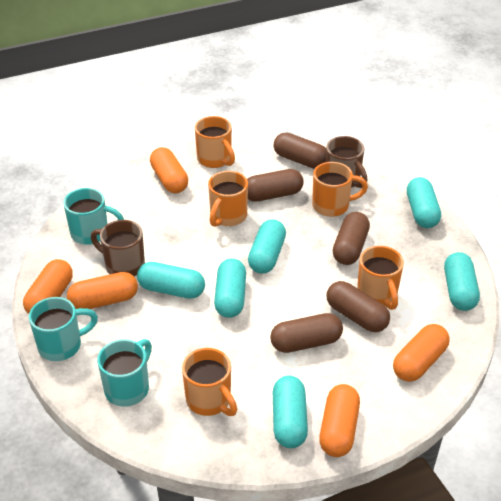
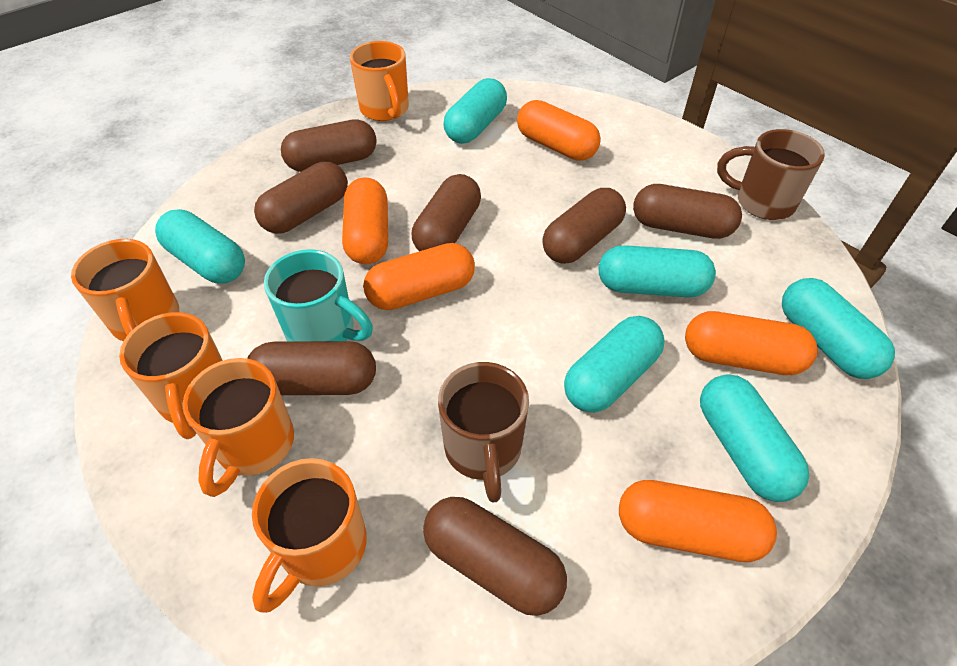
brown capsule: [247,169,304,202] [270,313,343,353] [273,133,326,169] [326,281,390,332] [333,212,370,265] = 5 -> [247,341,376,395] [254,162,348,234] [281,119,377,172] [412,174,481,251] [423,497,567,616] [542,188,626,264] [633,184,742,239] = 7
turquoise mug: [29,297,98,361] [63,188,124,245] [97,339,152,407] = 3 -> [264,249,373,342] = 1

